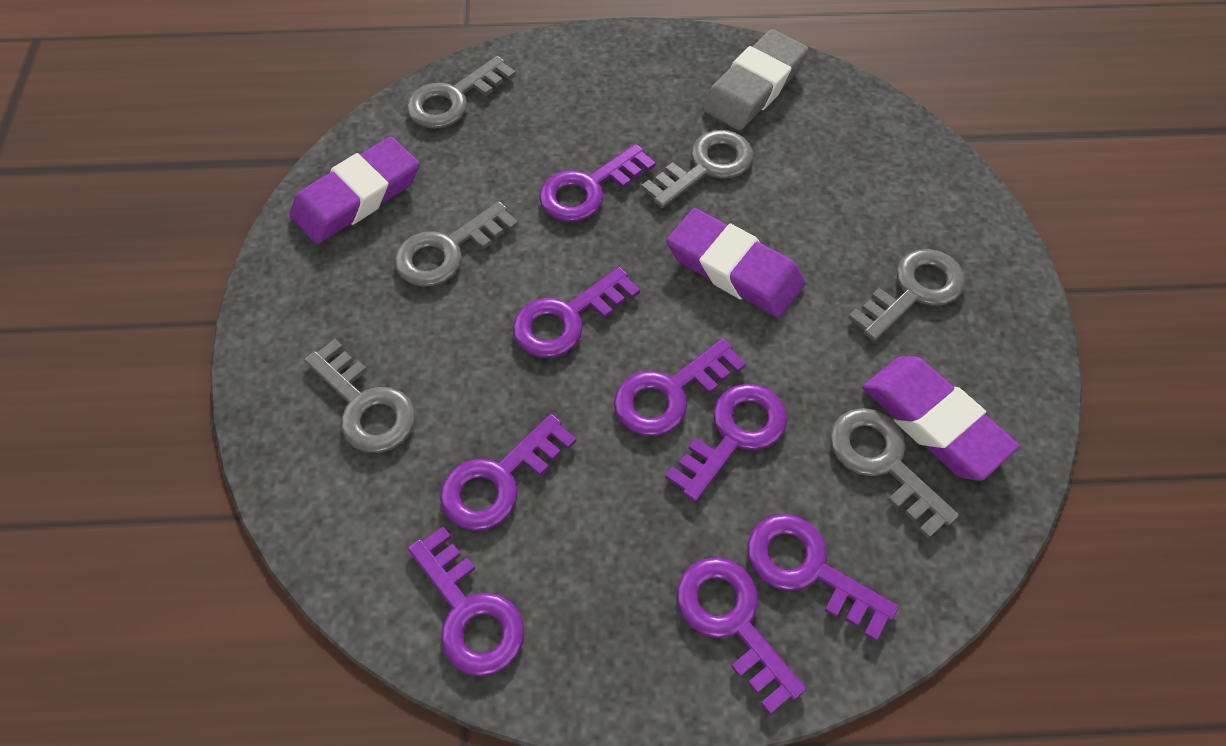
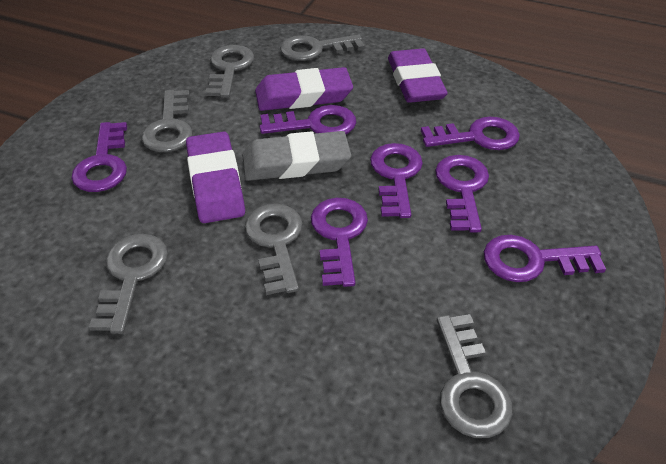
purple key: [408,526,524,677] [440,414,576,531] [512,267,640,358] [539,144,656,222] [614,338,746,436] [665,384,787,502] [677,558,806,714] [747,514,898,642] = 8 -> [71,122,127,192] [260,105,356,134] [311,198,368,287] [370,143,423,218] [421,117,520,150] [435,155,489,232] [484,235,606,282] = 7

